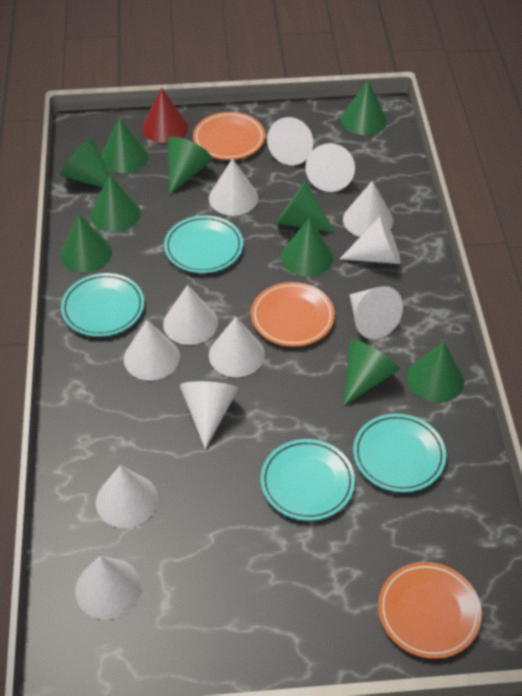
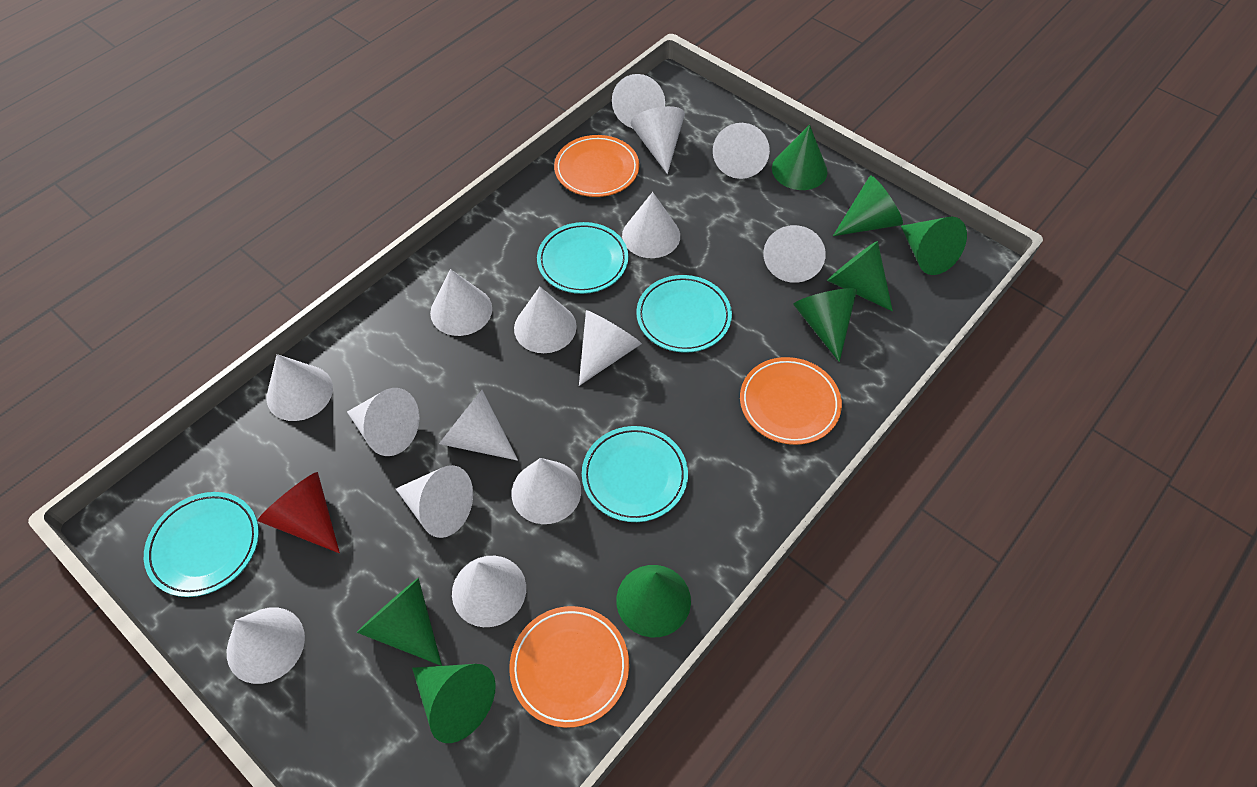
green cone: [60,138,109,188] [60,214,112,272] [90,174,141,232] [101,117,148,173] [168,136,213,195] [277,181,335,233] [281,218,333,276] [341,80,387,135] [343,339,400,406] [407,341,464,402] = 10 -> [357,578,442,666] [412,664,496,743] [616,565,691,637] [772,125,827,190] [793,288,857,362] [827,241,893,311] [833,176,903,236] [901,217,967,275] = 8
white cone: [75,556,141,620] [96,465,158,528] [124,320,180,380] [163,285,218,345] [179,381,239,449] [209,158,258,216] [209,317,265,377] [267,117,313,165] [305,143,355,192] [340,215,400,264] [343,181,393,237] [350,286,403,339] = 12 -> [227,607,305,684] [267,354,333,421] [347,388,419,456] [396,465,473,538] [430,269,492,336] [439,390,518,461] [452,556,526,627] [512,458,581,524] [514,287,577,353] [579,310,642,386] [612,74,665,128] [622,192,680,258] [630,106,685,174] [713,123,770,179] [763,225,826,283] = 15

